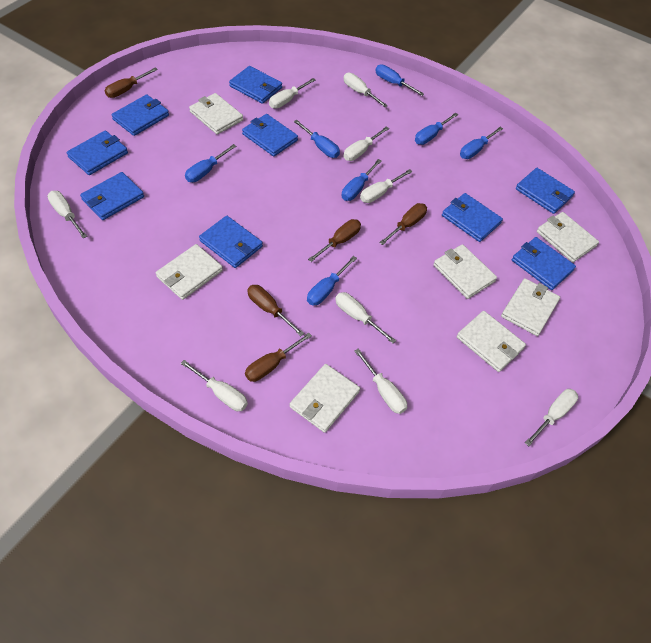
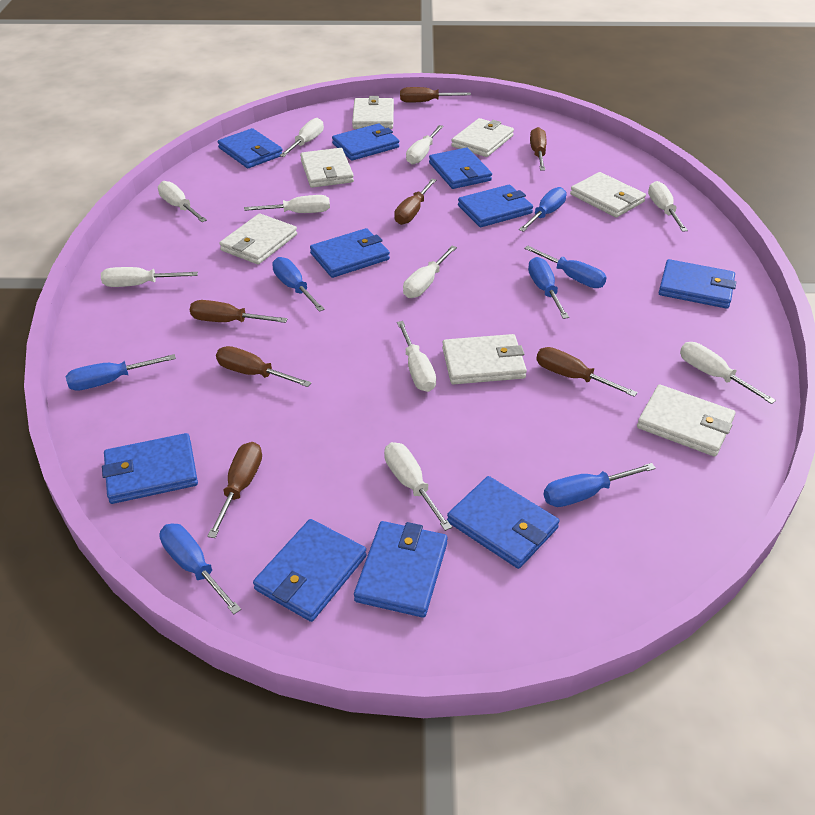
blue wallet: [67,130,128,175] [80,172,144,220] [111,94,169,136] [199,216,263,268] [229,66,282,104] [242,114,298,156] [442,193,503,242] [512,237,576,290] [516,168,575,214] = 9 -> [102,433,198,504] [218,128,283,168] [253,519,367,622] [310,228,390,278] [332,124,399,161] [354,521,448,618] [429,147,492,189] [447,476,559,569] [458,185,533,227] [659,259,736,309] = 10
brown screwdriver: [105,67,158,98] [245,333,312,382] [247,285,304,336] [308,219,361,262] [379,203,427,245] = 5 -> [190,300,288,323] [207,442,262,538] [216,346,311,387] [394,179,436,225] [400,87,471,103] [530,127,547,170] [536,347,638,397] = 7
white screwdriver: [47,191,87,238] [181,360,248,411] [269,78,315,109] [335,292,396,344] [343,126,389,161] [344,73,388,108] [355,348,407,414] [360,169,413,203] [525,389,578,446] = 9 -> [101,267,198,287] [158,181,207,222] [244,195,330,213] [280,118,324,157] [384,442,452,531] [397,321,436,392] [403,246,457,298] [406,125,444,165] [648,181,688,232] [680,342,776,404] = 10

